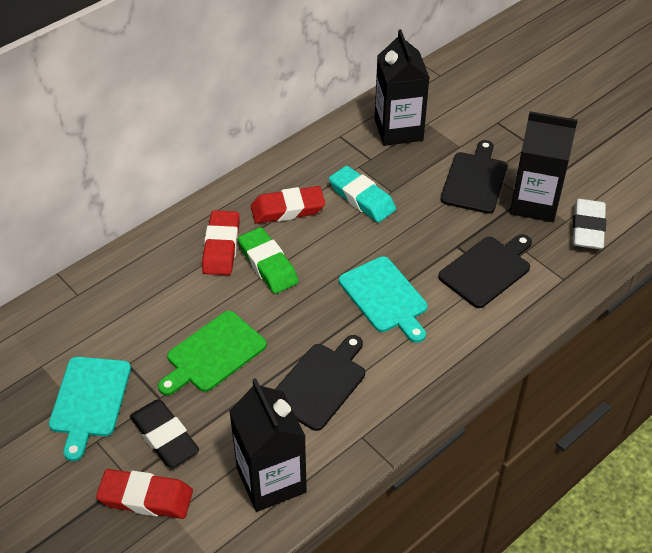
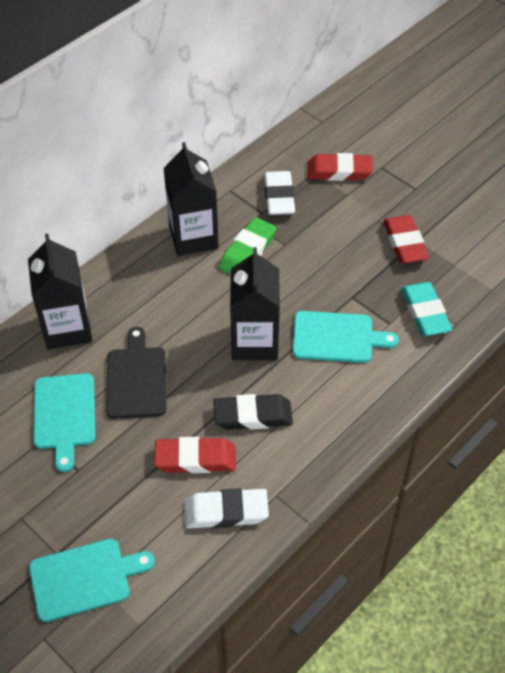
black cutting board: [275,335,365,431] [438,234,532,308] [441,140,507,214] = 3 -> [106,327,166,419] = 1
green cutting board: [158,311,267,395] = 1 -> none = 0
turquoise cutting board: [49,357,131,461] [339,256,428,343] = 2 -> [29,539,155,622] [34,373,96,472] [293,311,399,363] = 3
white eraser: [573,199,606,249] = 1 -> [185,488,269,529] [264,171,295,215] = 2

